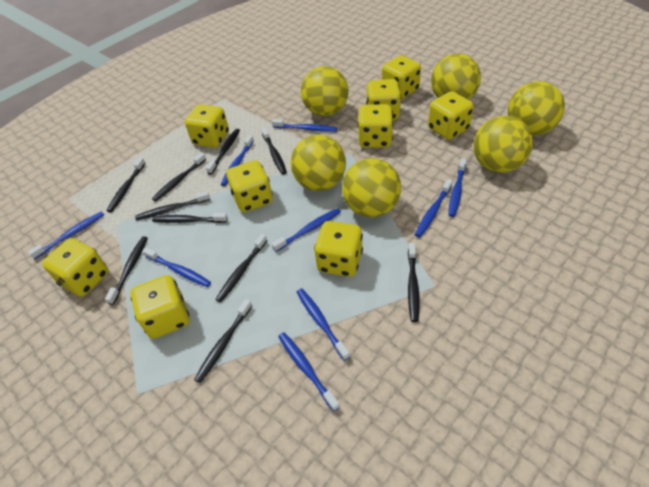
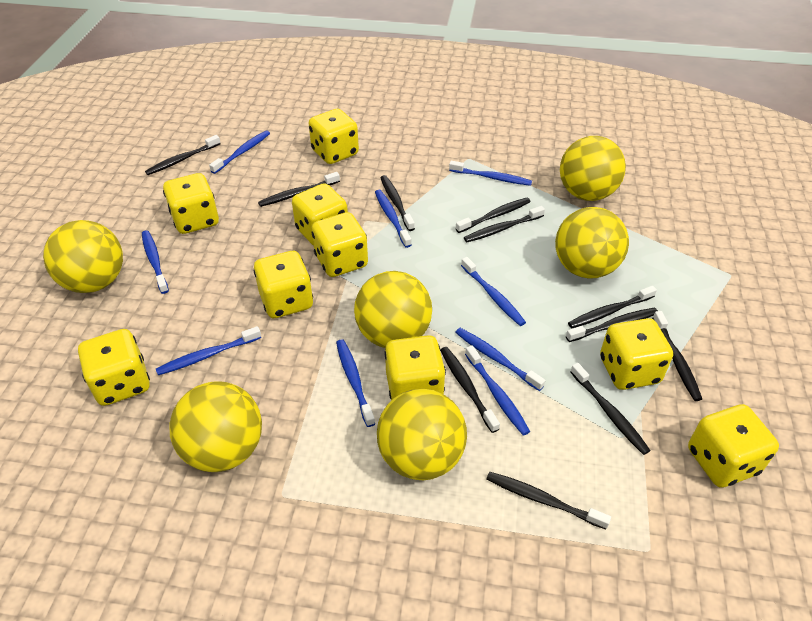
black toothbrush: [105,236,148,305] [107,158,146,212] [135,191,210,221] [152,153,206,202] [152,213,228,223] [194,299,252,383] [206,129,240,174] [215,234,268,302] [261,128,287,175] [408,243,420,322] = 10 -> [145,135,221,175] [258,172,340,207] [380,175,415,231] [440,347,500,433] [455,198,531,233] [464,206,545,242] [486,472,611,530] [566,308,658,342] [568,286,657,328] [571,363,651,455] [652,311,702,401] = 11

